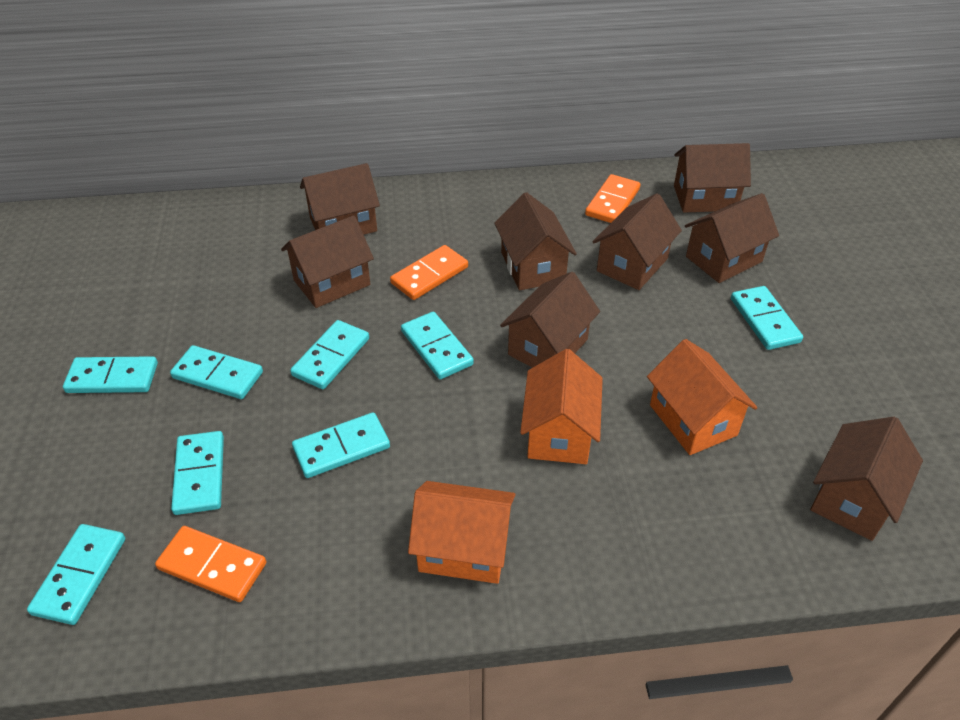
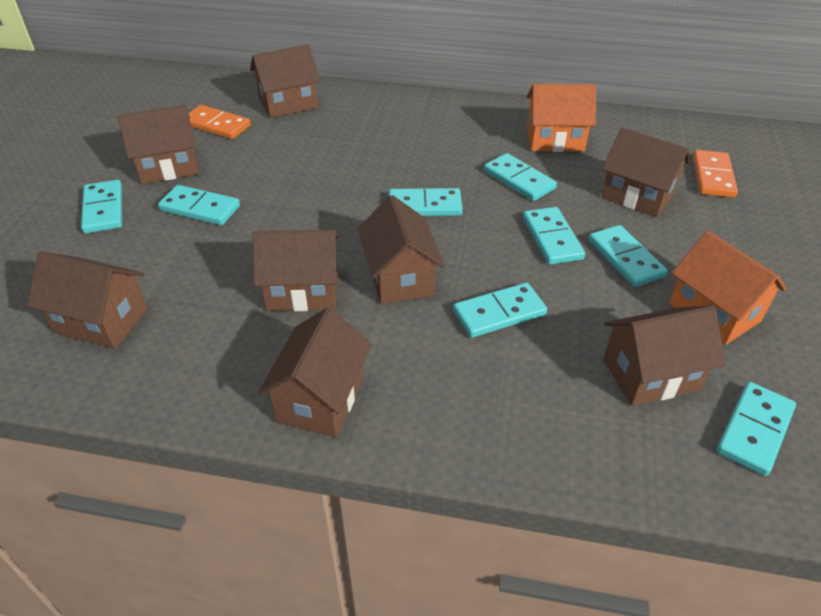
orange domino: [155,526,266,602] [390,245,468,300] [585,174,640,223] = 3 -> [189,105,251,139] [693,150,738,198] = 2
orange house: [408,481,515,584] [520,349,603,464] [647,339,757,455] = 3 -> [527,84,596,152] [669,231,787,345] = 2

